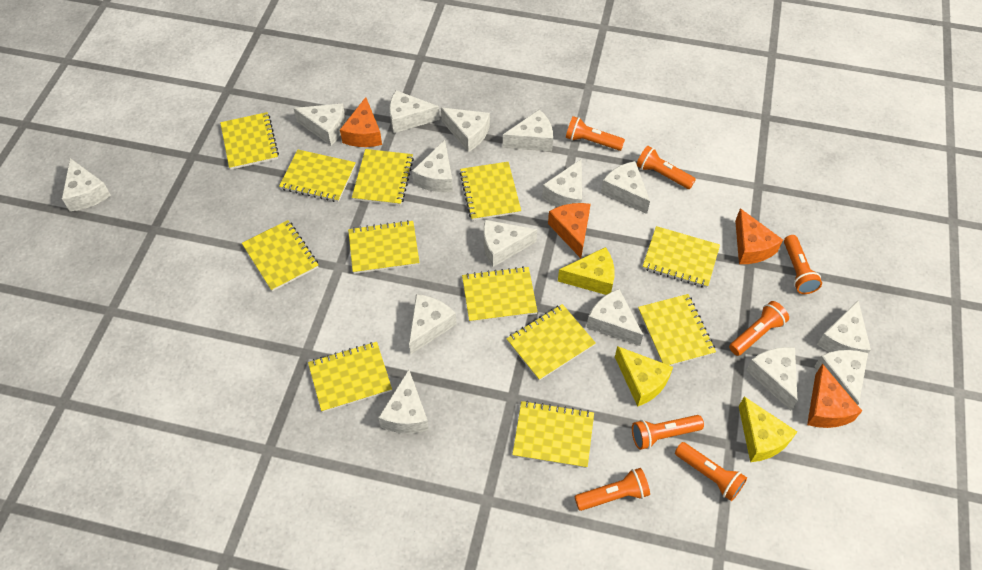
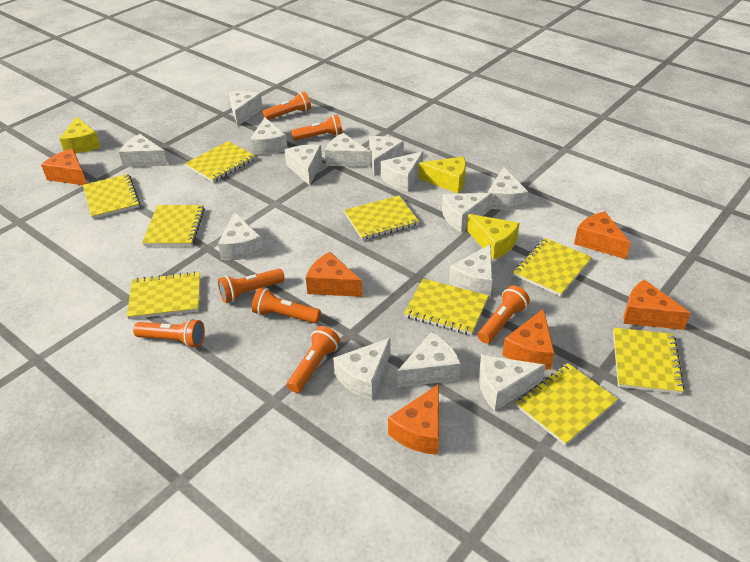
orange cheese: [340,97,382,147] [548,203,591,258] [735,208,783,264] [807,364,862,428] = 4 -> [41,148,87,185] [306,252,362,297] [388,384,439,455] [502,308,555,370] [574,211,631,259] [623,279,691,330] = 6
white cheese: [62,158,111,211] [293,103,346,145] [378,370,429,434] [389,90,440,133] [409,294,456,354] [412,140,453,192] [441,108,490,152] [484,220,537,267] [503,109,553,152] [542,159,582,207] [586,289,643,346] [601,161,650,214] [746,347,798,410] [814,350,868,405] [817,301,871,353] = 15 -> [119,134,168,167] [218,212,263,260] [229,91,263,127] [250,117,287,155] [285,145,322,186] [325,133,371,167] [333,338,391,400] [369,136,404,176] [381,151,423,192] [397,332,461,388] [442,193,492,232] [449,244,492,297] [479,355,546,411] [488,167,528,210] = 14
yellow notebook: [220,112,279,170] [242,220,318,291] [279,150,356,202] [308,342,392,412] [348,220,419,274] [352,149,414,205] [460,162,521,221] [462,266,538,322] [506,304,596,381] [512,401,594,468] [638,294,716,366] [643,226,720,288] = 12 -> [83,174,140,219] [127,271,200,319] [142,205,205,246] [185,141,256,182] [344,196,419,240] [404,278,489,335] [513,238,592,296] [516,363,618,446] [613,328,685,394] = 9

